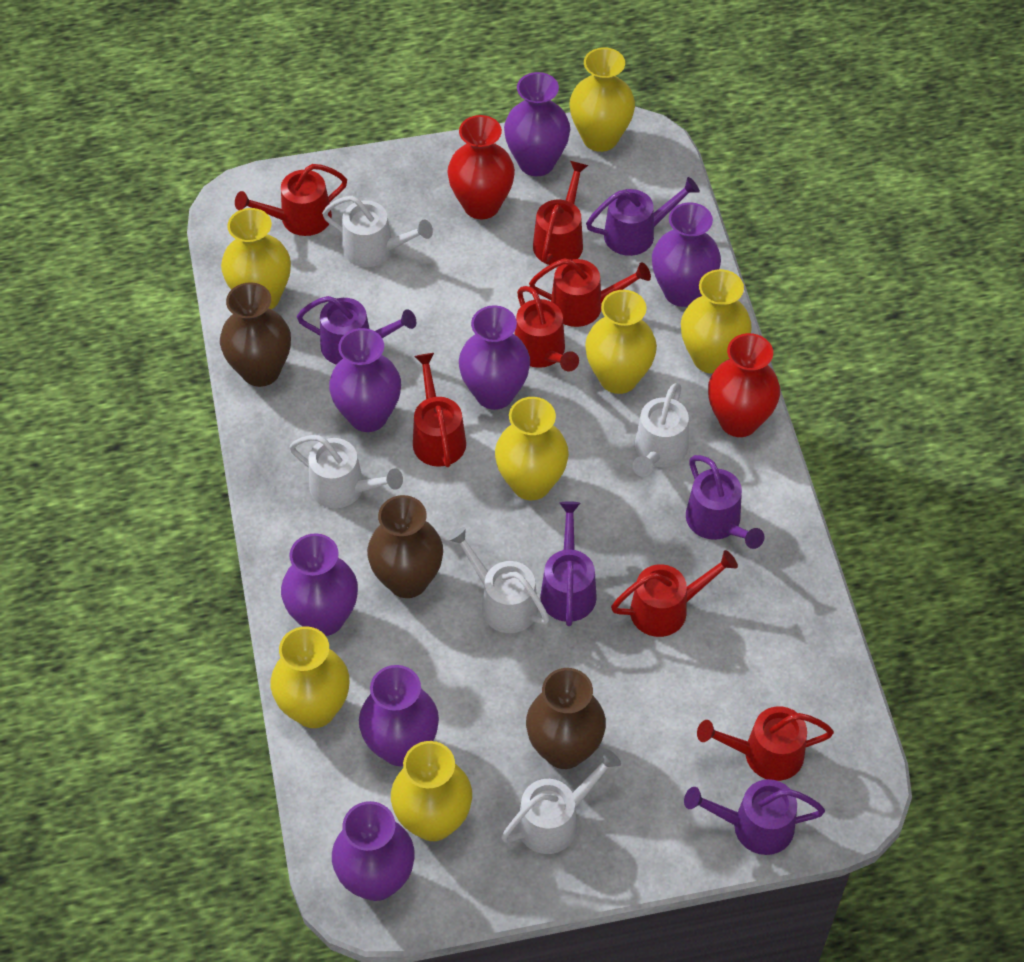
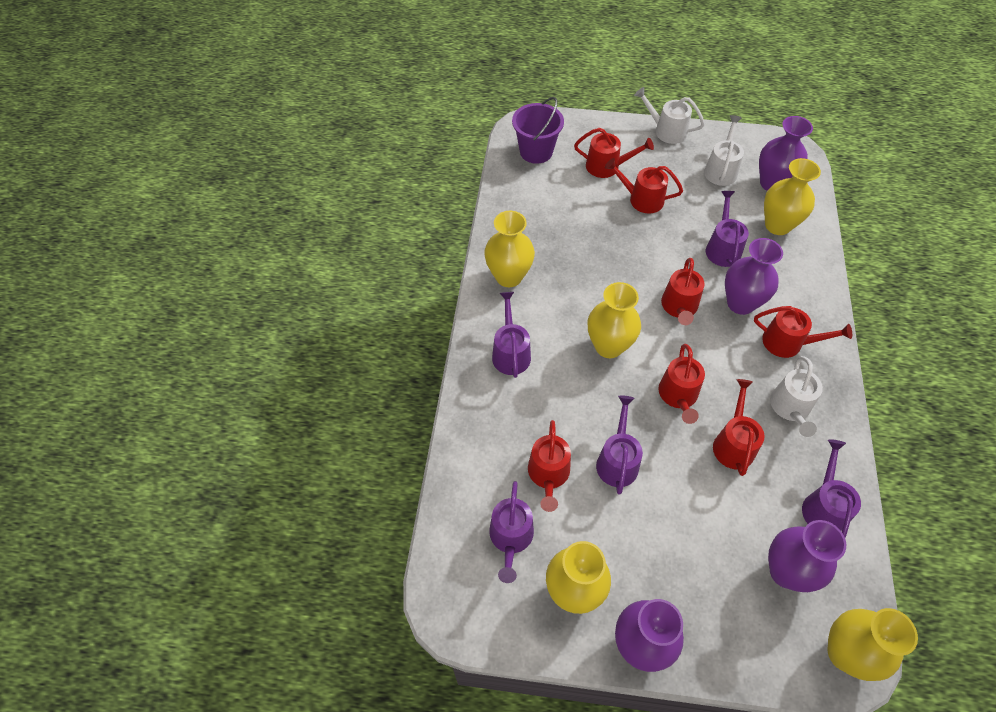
brown vase: [220,282,291,387] [367,495,443,598] [526,668,606,769] = 3 -> none = 0
purple bucket: none = 0 -> [512,97,564,164] = 1
purple vase: [281,533,358,636] [329,328,401,432] [332,801,415,901] [359,665,439,766] [459,305,530,410] [504,72,570,176] [652,202,721,307] = 7 -> [615,599,684,672] [725,238,783,315] [759,116,813,191] [768,520,846,592] = 4
red vase: [447,115,515,219] [708,333,780,437] = 2 -> none = 0
white watering can: [289,435,403,508] [322,196,433,267] [448,527,549,633] [501,749,621,854] [632,383,689,477] = 5 -> [634,87,705,144] [704,115,744,186] [770,356,823,437] = 3
yellow vase: [221,208,291,309] [271,626,349,728] [391,741,472,841] [495,397,569,500] [570,47,635,152] [585,290,657,394] [681,269,752,374] = 7 -> [484,211,535,287] [546,541,611,614] [588,282,641,358] [764,158,821,235] [828,608,918,681] = 5

